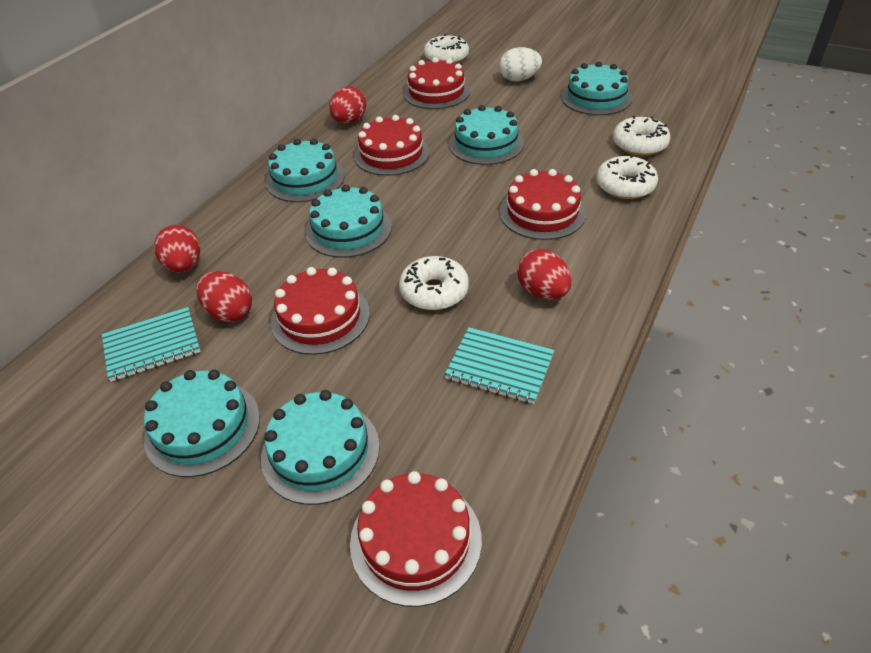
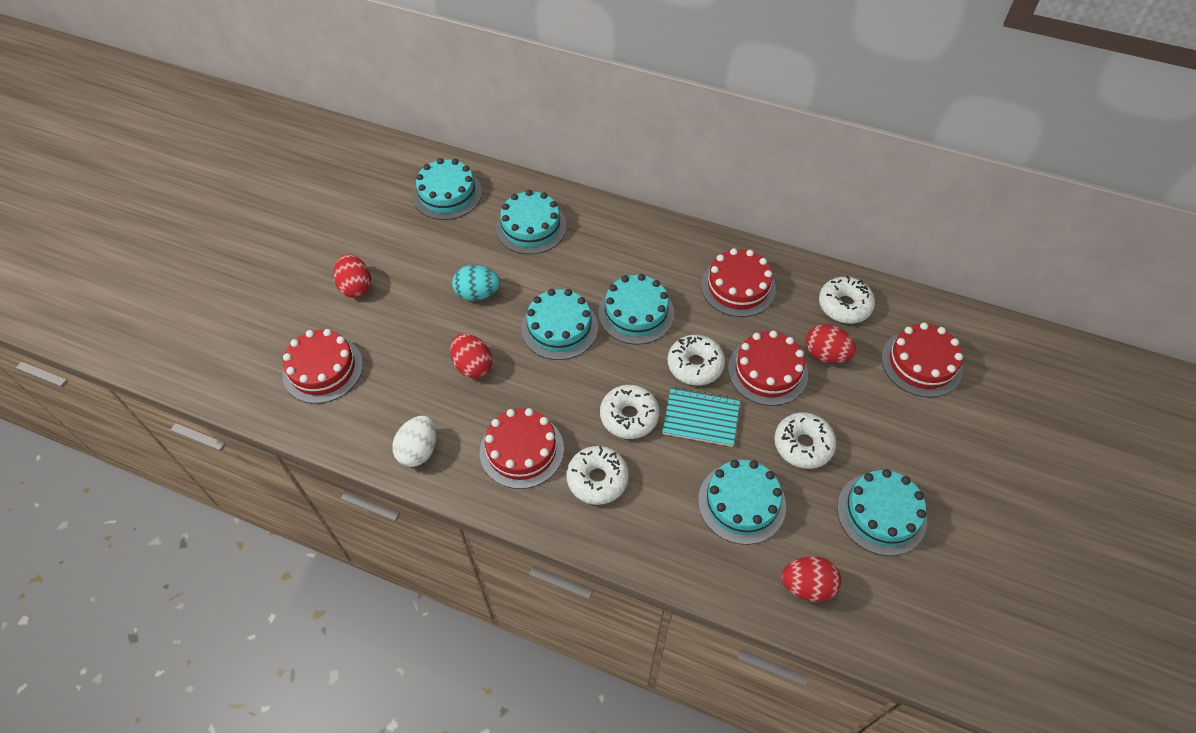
turquoise egg: none = 0 -> [452,265,500,301] = 1
turquoise notebook: [102,307,201,382] [444,327,554,404] = 2 -> [662,387,740,447] = 1
white donut: [399,256,469,310] [424,34,469,64] [596,155,658,199] [613,115,670,156] = 4 -> [567,446,629,505] [600,385,659,439] [668,335,725,385] [774,413,837,469] [819,275,875,324] = 5

